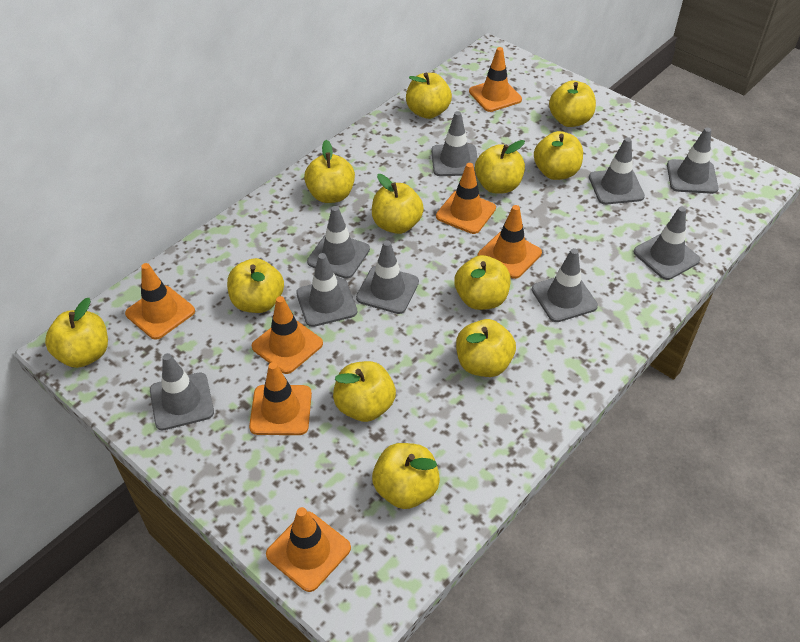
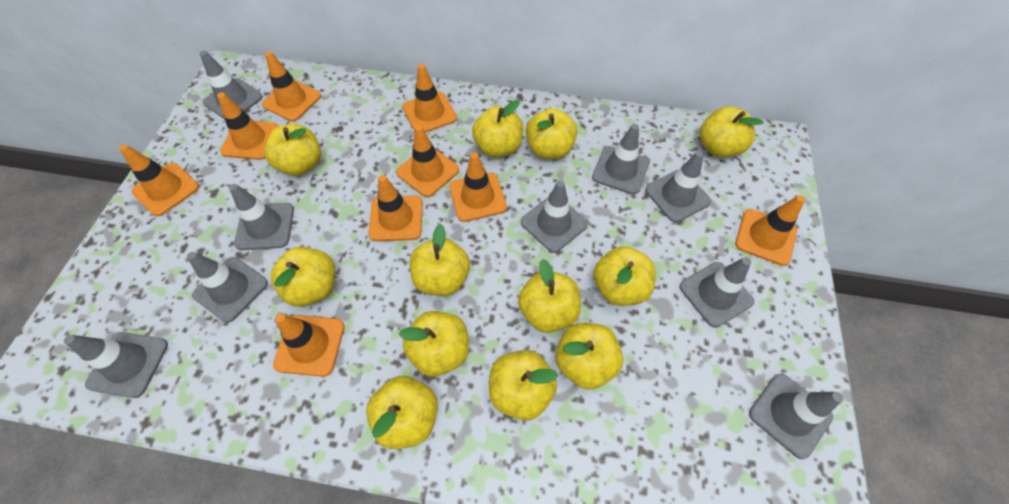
orange traffic cone: [125,263,195,339] [249,362,312,435] [252,296,323,374] [266,507,351,592] [436,163,496,234] [469,47,522,112] [478,205,542,279] = 7 -> [119,144,199,216] [217,92,278,160] [262,51,321,121] [273,314,345,377] [368,175,423,241] [396,125,459,197] [402,64,457,133] [449,153,507,222] [735,195,805,266] = 9

